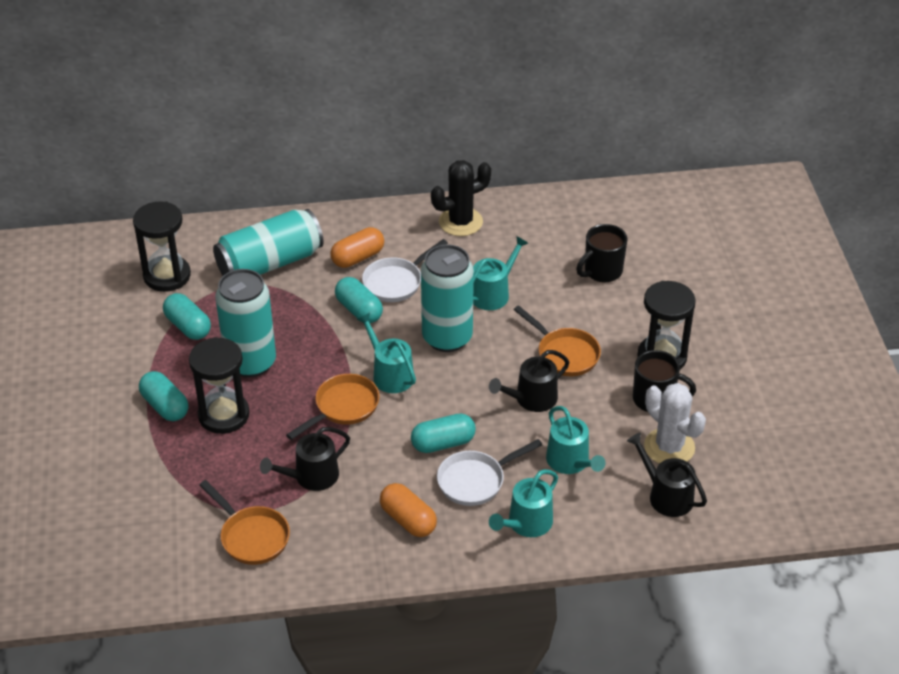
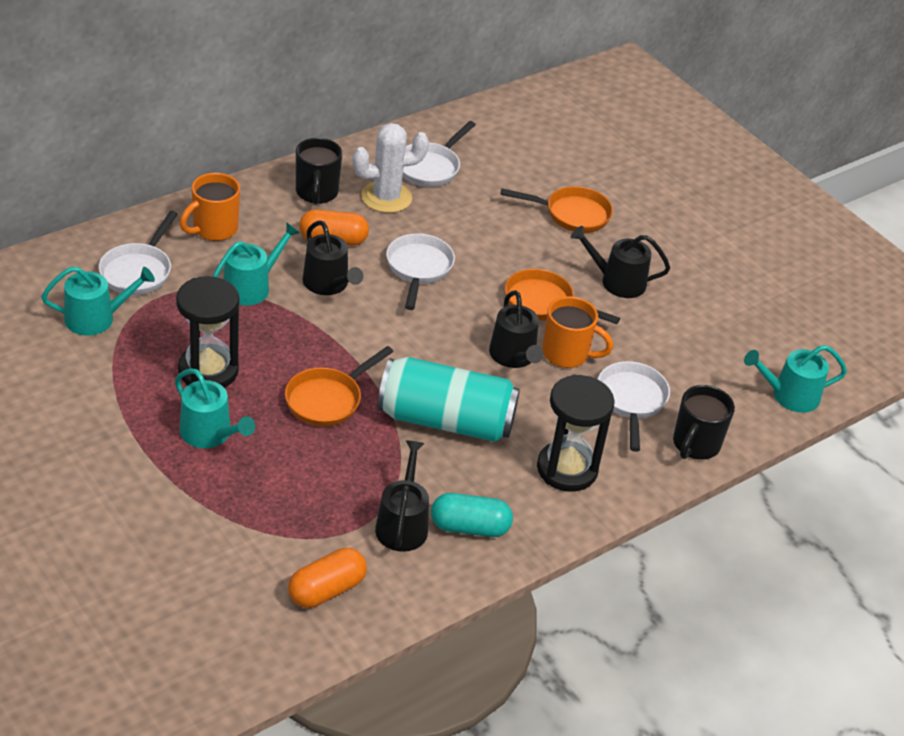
black cactus: [431,160,491,236] = 1 -> none = 0
black hourglass: [133,201,191,292] [189,337,250,434] [637,281,696,370] = 3 -> [176,276,239,388] [537,375,615,492] = 2
black watering can: [260,427,350,491] [489,350,569,412] [627,433,707,517] = 3 -> [303,220,363,295] [375,440,429,552] [489,290,544,368] [571,226,670,298] = 4
orange mug: none = 0 -> [180,173,240,241] [542,296,613,368] = 2
turquoise can: [213,209,324,276] [215,269,276,378] [421,244,474,352] = 3 -> [378,357,520,442] = 1
turquoise capsule: [139,371,188,421] [163,293,211,340] [335,277,383,323] [411,414,476,453] = 4 -> [431,493,513,537] = 1
white pan: [362,239,448,302] [437,439,542,506] = 2 -> [99,211,178,295] [386,234,455,310] [403,121,476,187] [598,361,670,452] = 4

